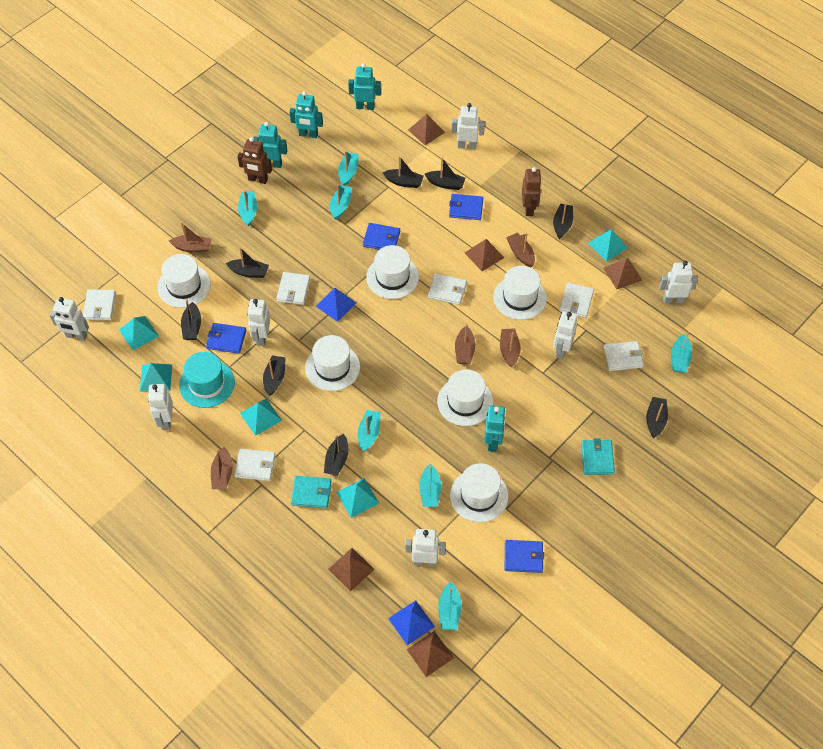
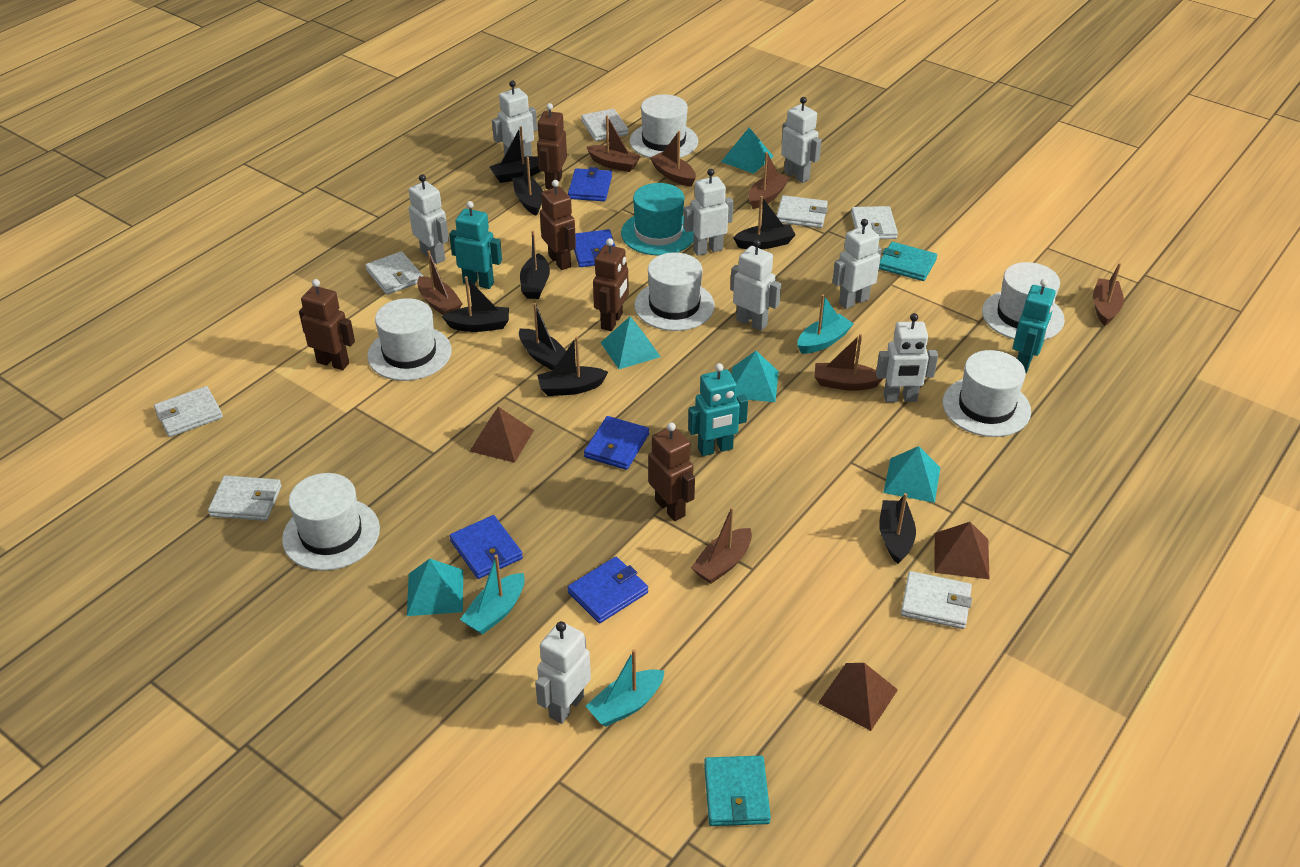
blue pyramid: [316,288,356,322] [388,600,435,645] = 2 -> none = 0
blue wallet: [206,323,246,354] [363,223,400,250] [449,194,483,220] [505,540,544,573] = 4 -> [450,515,523,579] [567,557,648,623] [568,167,612,201] [574,229,615,267] [584,416,649,470] = 5
brown boat: [169,223,212,253] [211,447,233,490] [455,323,475,365] [500,329,521,368] [506,233,535,268] = 5 -> [417,251,463,315] [587,116,641,172] [650,131,696,186] [691,507,752,584] [748,152,790,209] [815,334,884,391] [1093,263,1124,326] = 7
brown pyramid: [328,548,375,592] [406,631,454,677] [408,114,445,145] [465,239,504,271] [603,258,642,289] = 5 -> [470,407,534,463] [818,663,898,731] [934,522,989,579] = 3
brown robot: [237,137,272,184] [522,167,542,216] = 2 -> [299,279,355,370] [537,103,567,189] [540,180,576,270] [593,238,629,331] [648,422,695,521] = 5
turquoise boat: [238,190,257,226] [330,184,352,220] [338,151,359,186] [358,410,381,452] [419,464,441,507] [438,582,461,630] [671,332,692,373] = 7 -> [460,555,525,635] [586,649,664,727] [797,294,854,354] = 3
turquoise robot: [253,122,287,168] [289,91,323,138] [348,63,381,110] [484,406,506,452] = 4 -> [449,201,502,289] [688,363,748,456] [1013,279,1055,373] = 3
white robot: [49,297,89,341] [148,384,173,430] [247,299,270,346] [405,529,446,566] [451,103,485,149] [553,311,578,359] [659,261,698,304] = 7 -> [409,174,449,264] [492,80,537,157] [535,621,591,724] [683,169,733,256] [730,239,781,331] [781,97,822,183] [832,219,882,309] [876,313,938,402] = 8
white wallet: [83,290,116,320] [234,449,276,481] [276,272,310,305] [428,273,467,305] [559,282,594,318] [604,341,644,371] = 6 -> [154,386,223,437] [208,475,282,521] [365,251,423,295] [581,109,629,141] [777,195,828,228] [851,206,898,239] [901,571,972,629] = 7

